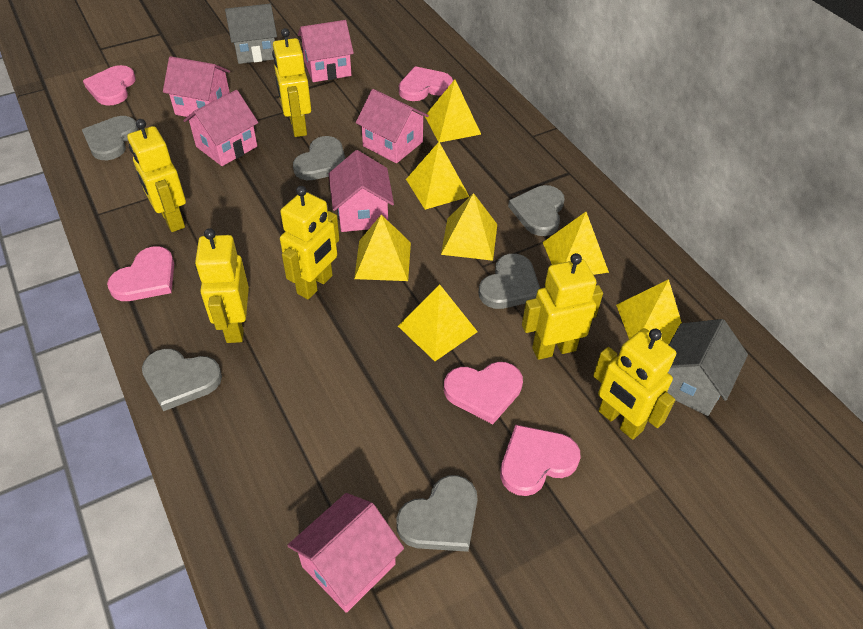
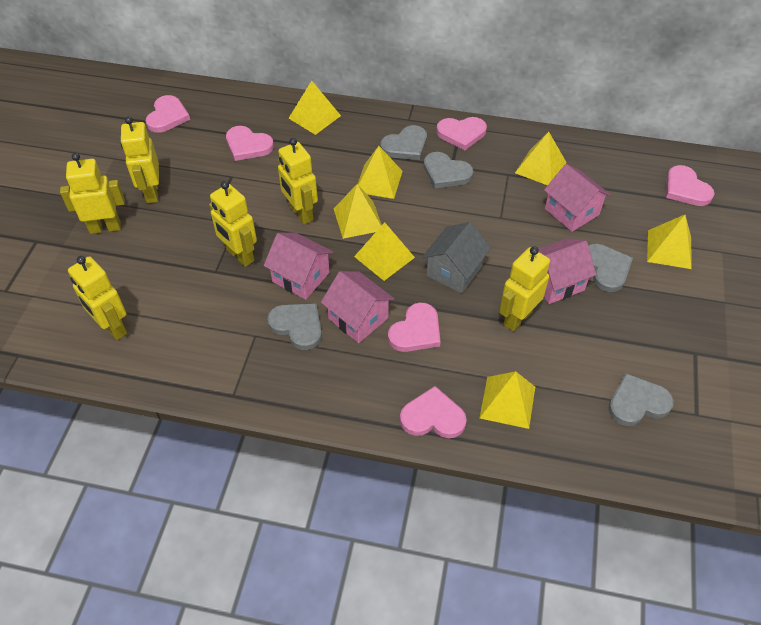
grey heart: [82,116,138,160] [142,349,222,411] [293,136,345,180] [396,475,478,552] [479,254,540,309] [508,185,565,236] = 6 -> [267,303,322,350] [381,125,427,160] [424,152,474,189] [588,244,633,292] [608,373,674,426] = 5
grey house: [225,4,277,64] [667,319,748,416] = 2 -> [422,222,491,293] = 1
pink heart: [83,65,136,106] [107,246,174,301] [399,66,453,101] [444,362,523,424] [500,425,581,496] = 5 -> [145,95,190,133] [226,126,274,161] [388,302,440,352] [400,386,467,438] [436,117,487,150] [666,165,714,206] = 6
pink house: [163,56,230,117] [183,90,258,166] [287,493,404,613] [298,20,354,82] [329,150,394,232] [356,89,429,163] = 6 -> [264,232,333,300] [321,271,394,343] [539,238,596,304] [544,164,611,232] = 4

